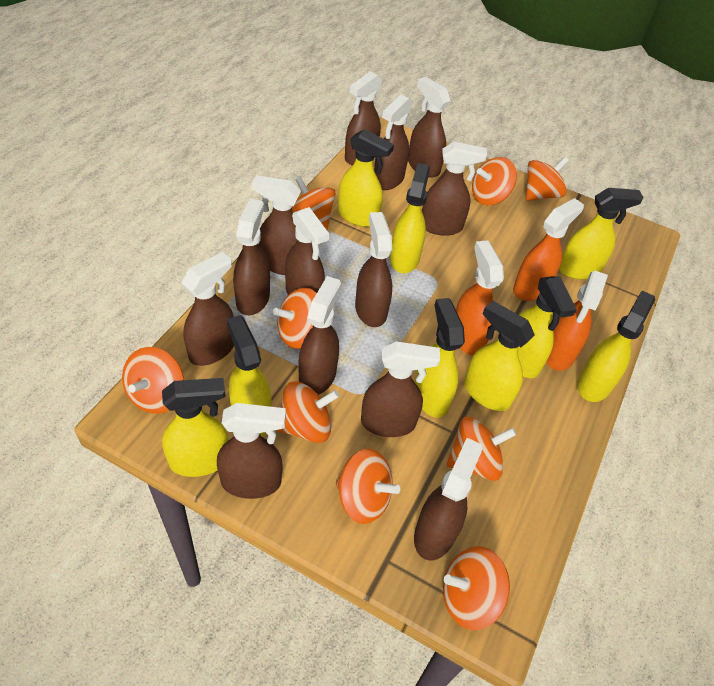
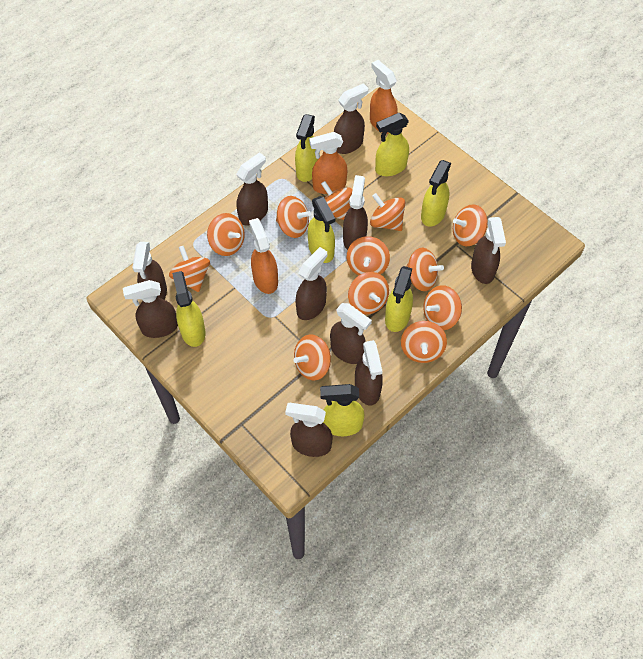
brown spray bottle: [181,252,234,366] [217,403,286,499] [233,198,270,315] [252,175,301,275] [285,207,329,295] [299,276,341,395] [345,71,382,165] [355,212,392,327] [361,341,440,437] [374,94,413,190] [408,77,451,178] [414,438,483,560] [422,142,487,236] = 13 -> [123,280,178,338] [133,242,167,299] [236,152,268,225] [285,403,332,457] [296,247,327,320] [330,303,372,364] [334,83,368,154] [343,175,368,250] [355,340,383,405] [471,217,506,284] = 10
orange spinning top: [122,347,184,414] [273,288,317,349] [277,381,339,443] [292,176,336,230] [336,449,400,524] [443,546,510,630] [447,417,517,481] [472,157,517,205] [526,157,569,201] = 9 -> [169,246,210,292] [207,213,245,256] [276,196,311,238] [294,335,331,381] [321,181,353,220] [347,236,390,276] [348,272,389,315] [370,193,405,231] [401,321,447,363] [406,248,444,291] [423,285,462,330] [453,204,488,246] = 12
yellow spray bottle: [162,378,228,477] [227,315,272,436] [338,129,394,227] [390,163,430,273] [415,298,465,417] [464,300,535,411] [518,276,577,378] [559,188,644,280] [578,290,655,402] = 9 -> [172,271,205,347] [295,114,320,182] [308,196,335,263] [320,384,365,436] [375,113,409,176] [385,266,413,332] [421,160,451,227] = 7

